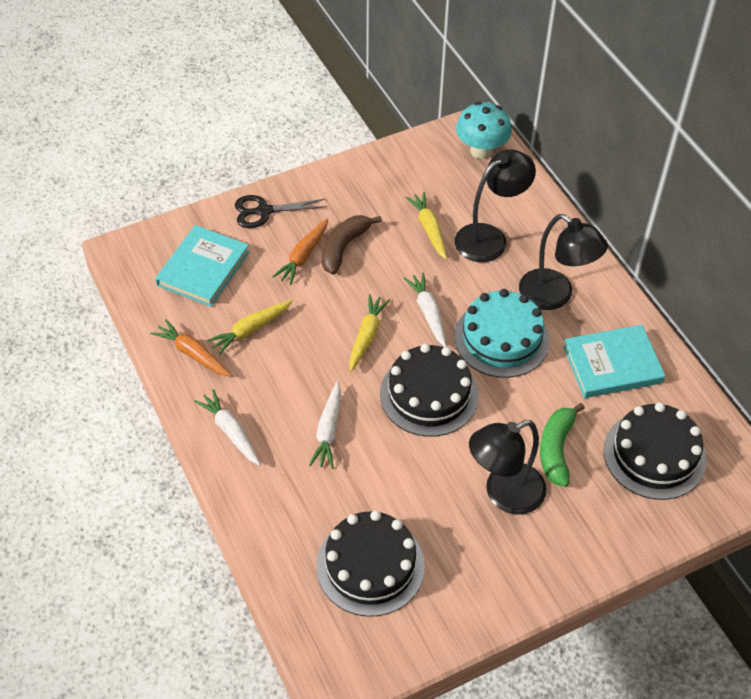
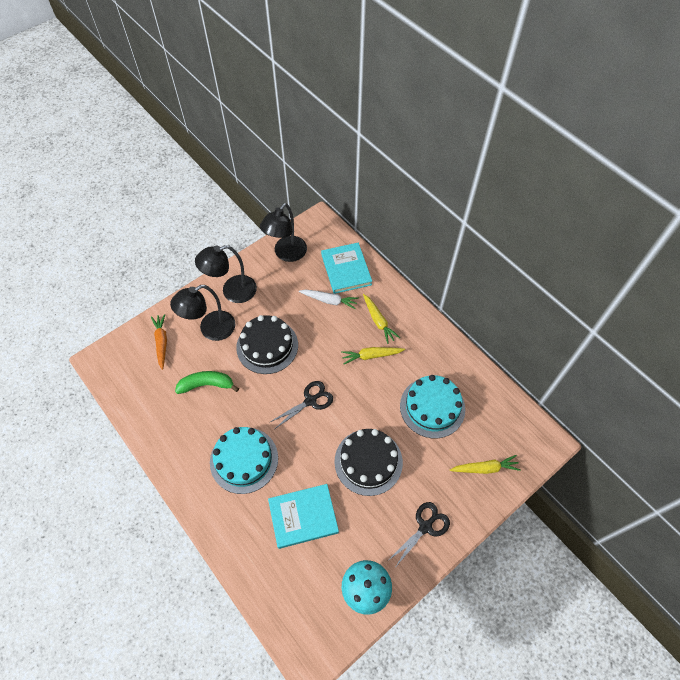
black cake: [316,510,425,617] [380,344,479,437] [604,402,706,500] = 3 -> [236,315,298,374] [334,429,403,496] = 2
black scissors: [235,195,327,228] = 1 -> [270,381,333,429] [389,502,450,566] = 2
brown banana: [322,215,382,275] = 1 -> none = 0
orange carrot: [151,319,231,377] [272,219,328,285] = 2 -> [151,314,167,370] = 1
turquoise cake: [454,289,550,378] = 1 -> [210,427,278,494] [400,375,465,438] = 2
white carrot: [194,389,261,466] [309,381,341,469] [403,272,447,347] = 3 -> [299,290,359,309] = 1

